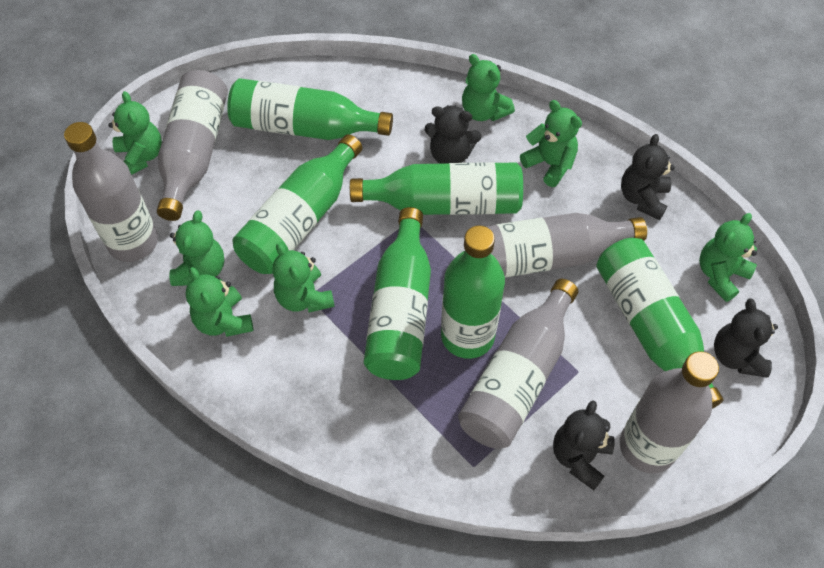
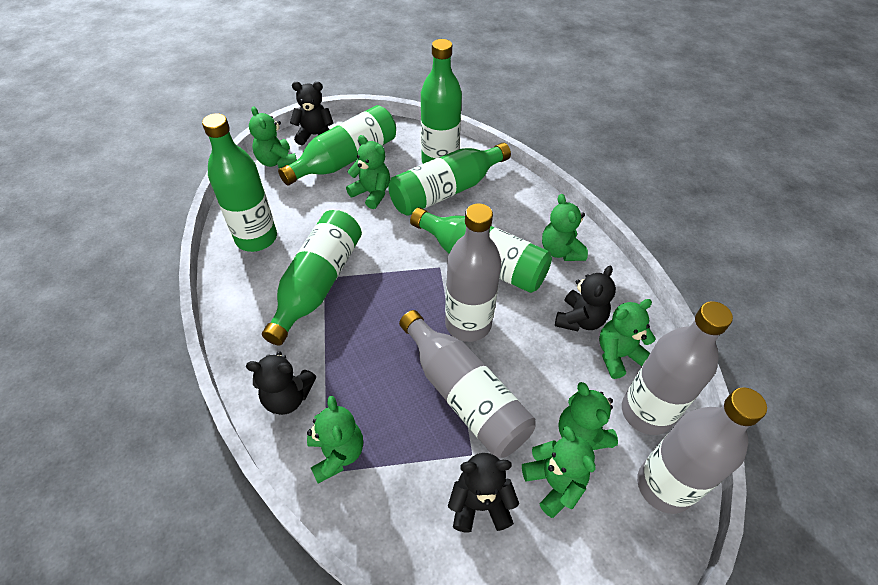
grey bottle: [64,122,158,262] [157,70,228,221] [458,279,578,449] [485,213,647,277] [620,351,719,473] = 5 -> [399,310,536,458] [445,203,501,342] [622,301,733,435] [637,387,767,514] = 4

